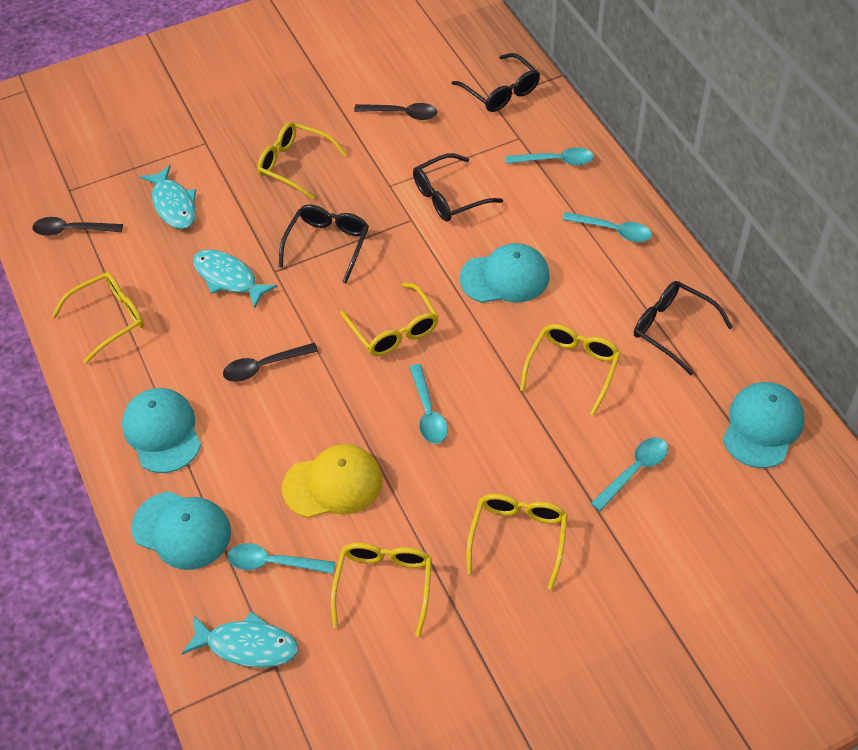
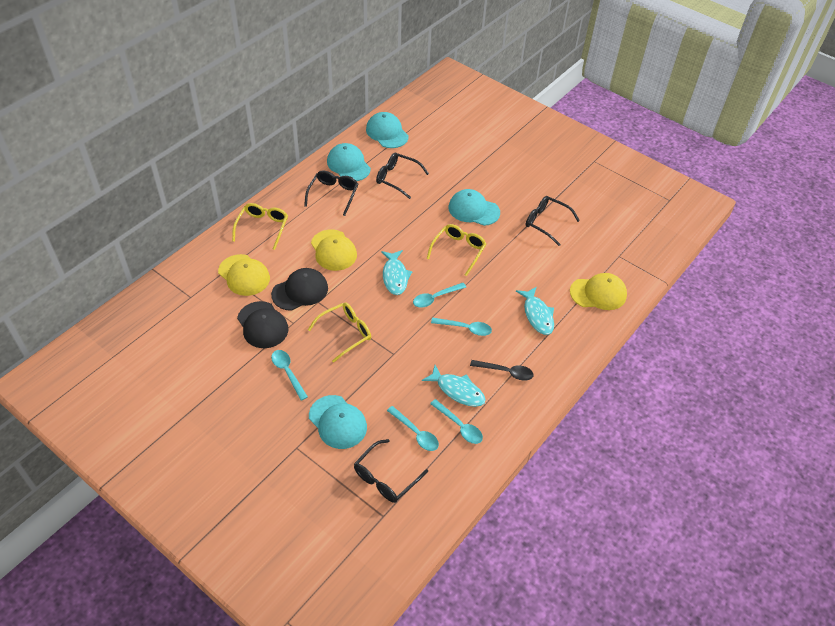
black cap: none = 0 -> [237,301,288,348] [271,268,328,311] = 2
black spoon: [32,217,123,236] [223,343,318,382] [354,103,438,120] = 3 -> [470,360,534,381] = 1
yellow cap: [282,444,383,518] = 1 -> [218,254,270,296] [311,230,357,271] [570,273,627,310] = 3
yellow glasses: [52,272,144,364] [257,122,347,199] [331,543,432,637] [340,283,439,356] [467,494,568,590] [520,324,621,415] = 6 -> [232,203,288,250] [308,302,371,363] [427,224,486,276] = 3

